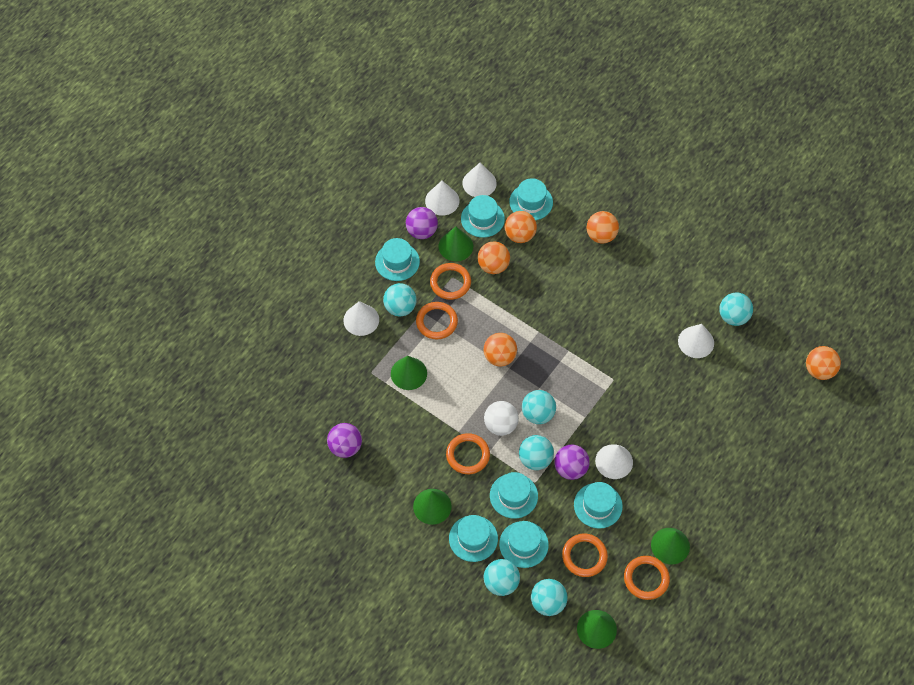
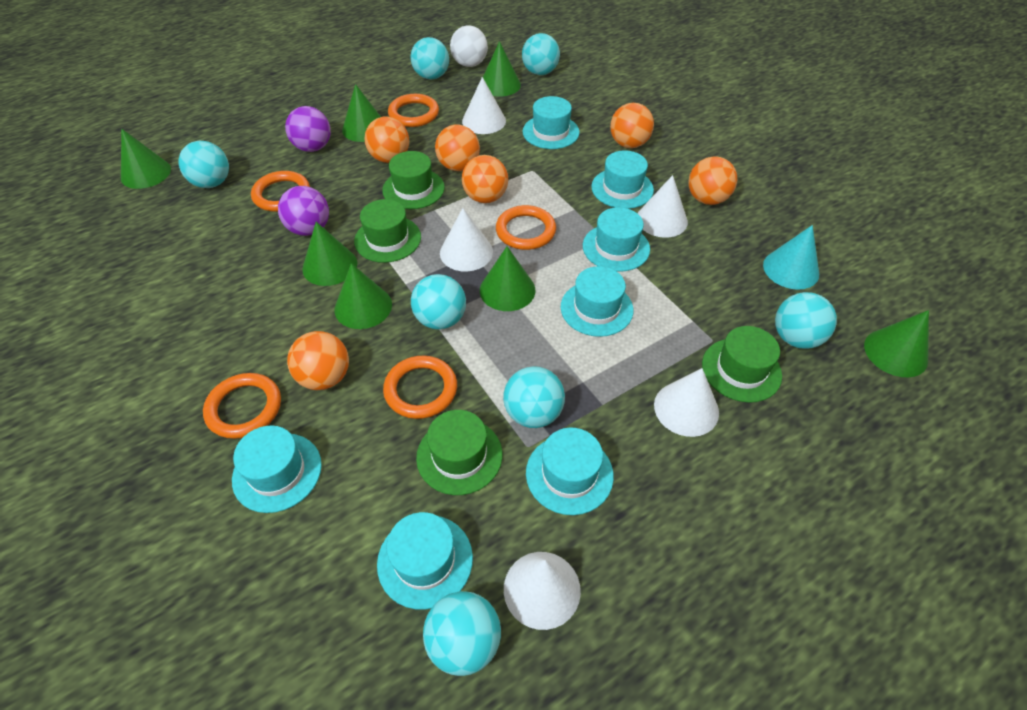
green cone: [391,356,427,390] [413,489,452,525] [438,227,473,261] [577,610,617,649] [651,528,690,564] = 5 -> [121,129,171,189] [302,222,357,286] [335,263,392,329] [342,84,381,142] [480,246,535,311] [483,41,521,96] [864,310,929,377] = 7
green hat: none = 0 -> [354,199,421,263] [382,151,445,209] [416,410,502,495] [702,326,782,403] = 4
orange ball: [478,241,510,274] [483,333,517,366] [505,211,537,243] [586,211,619,244] [806,346,841,380] = 5 -> [287,331,349,390] [364,117,409,163] [435,125,480,171] [462,155,508,203] [610,103,654,148] [688,156,737,205] = 6
purple ball: [327,423,362,458] [406,207,438,239] [554,445,590,480] = 3 -> [278,186,329,236] [285,106,331,152] = 2
turquoise ball: [383,283,417,317] [484,559,520,596] [519,435,554,470] [522,390,556,424] [531,579,568,616] [719,293,753,326] = 6 -> [179,141,229,188] [411,37,449,80] [411,274,466,330] [423,591,501,676] [503,366,565,428] [522,33,560,75] [775,292,837,349] = 7
turquoise cone: none = 0 -> [763,225,819,290] = 1

